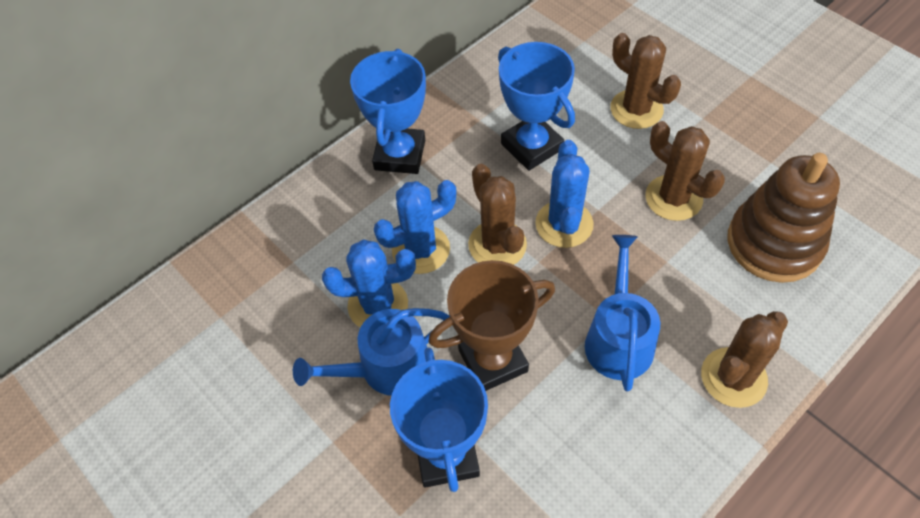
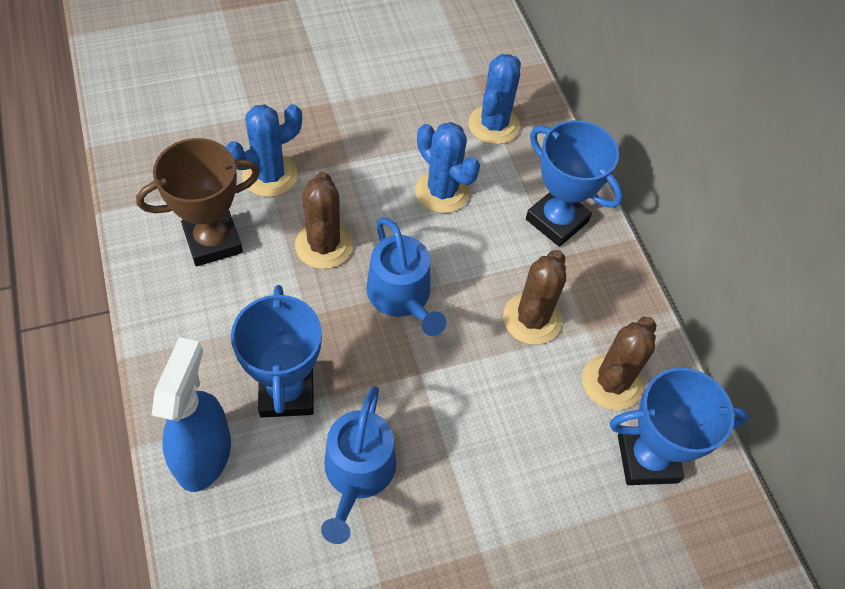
blue spray bottle: none = 0 -> [152,337,231,492] = 1
brown cactus: [468,164,527,265] [610,33,681,129] [645,121,725,221] [701,311,788,408] = 4 -> [295,172,353,269] [503,250,566,345] [582,317,657,410] = 3
brown stacking toy: [728,153,840,283] = 1 -> none = 0

